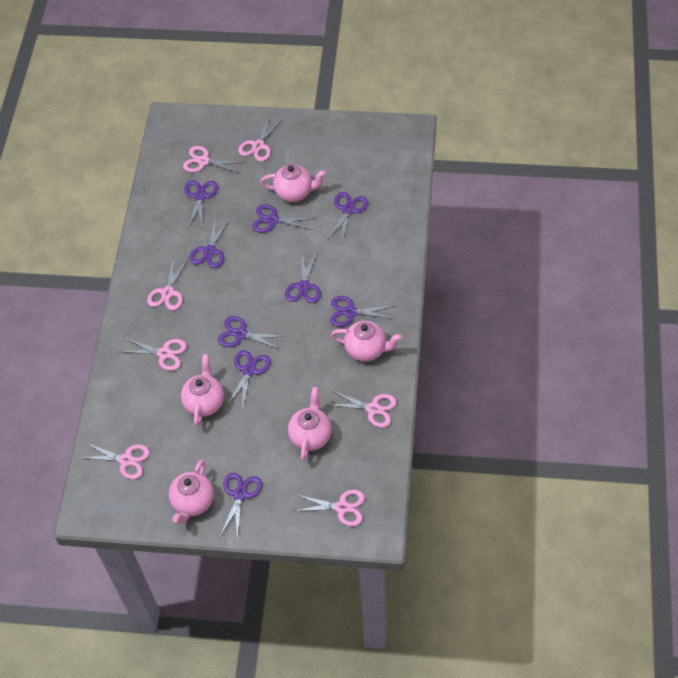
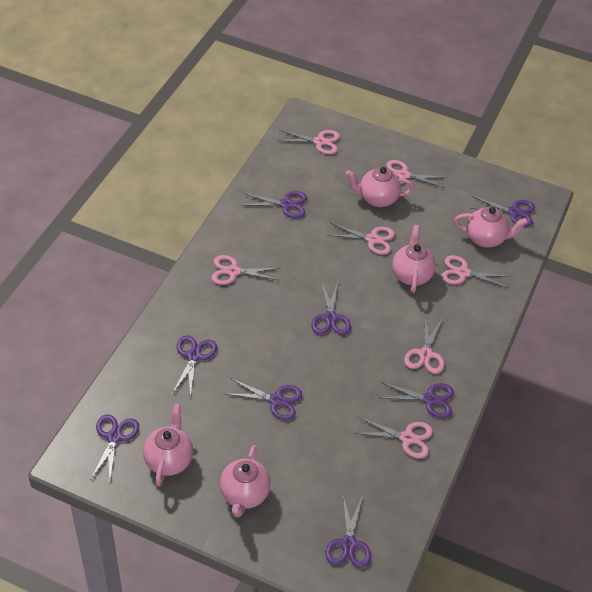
purple scissors: [184,180,218,228] [189,218,230,268] [218,316,286,350] [220,473,262,539] [226,350,271,411] [252,204,314,233] [285,251,321,303] [328,192,368,244] [330,296,394,327] = 9 -> [90,414,139,480] [172,335,217,398] [227,379,302,420] [241,191,307,218] [311,281,351,335] [325,495,371,568] [381,382,454,418] [470,196,535,227] = 8

